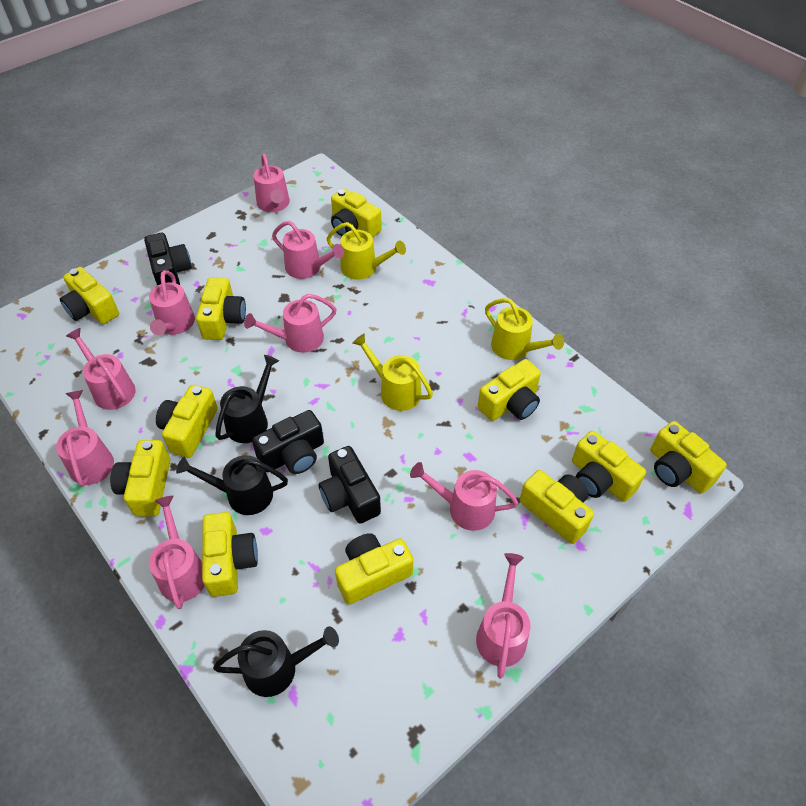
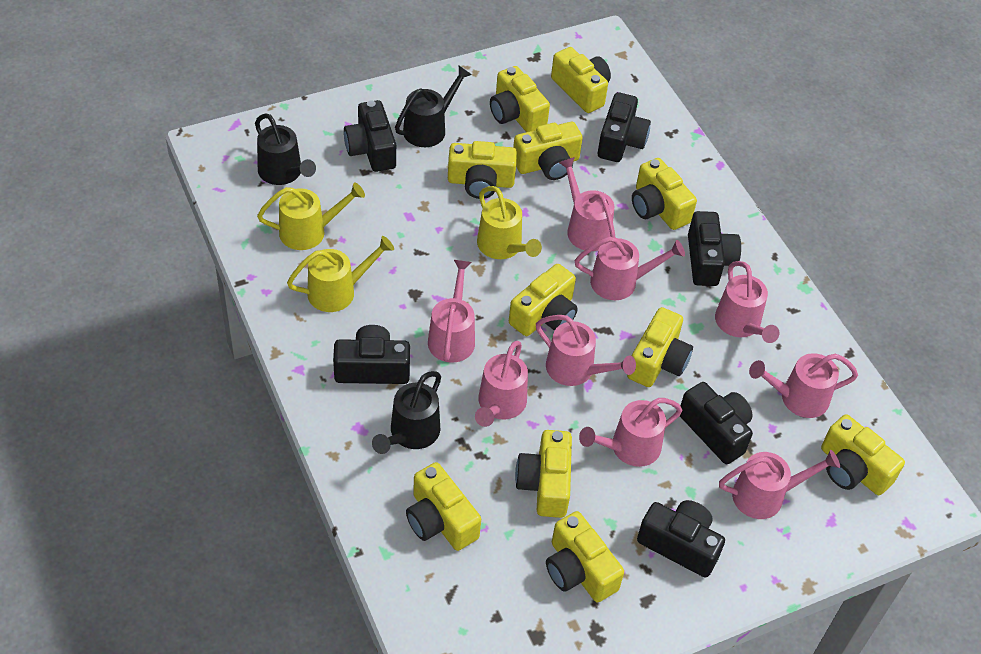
black camera: [144,233,192,285] [252,410,324,474] [319,446,381,524] = 3 -> [333,325,410,384] [344,100,396,172] [598,92,651,162] [637,500,725,578] [680,382,753,464] [688,211,741,286] = 6

